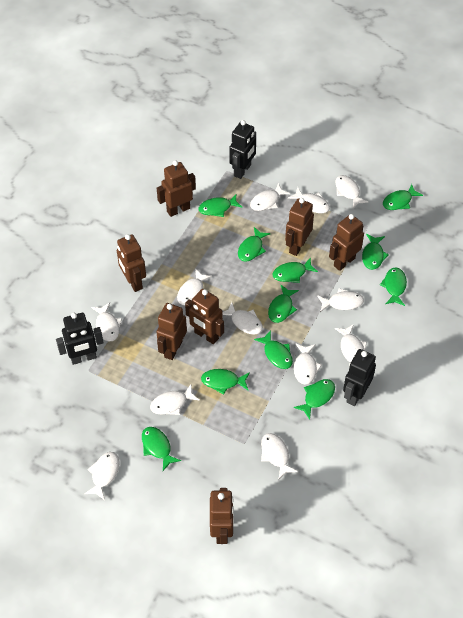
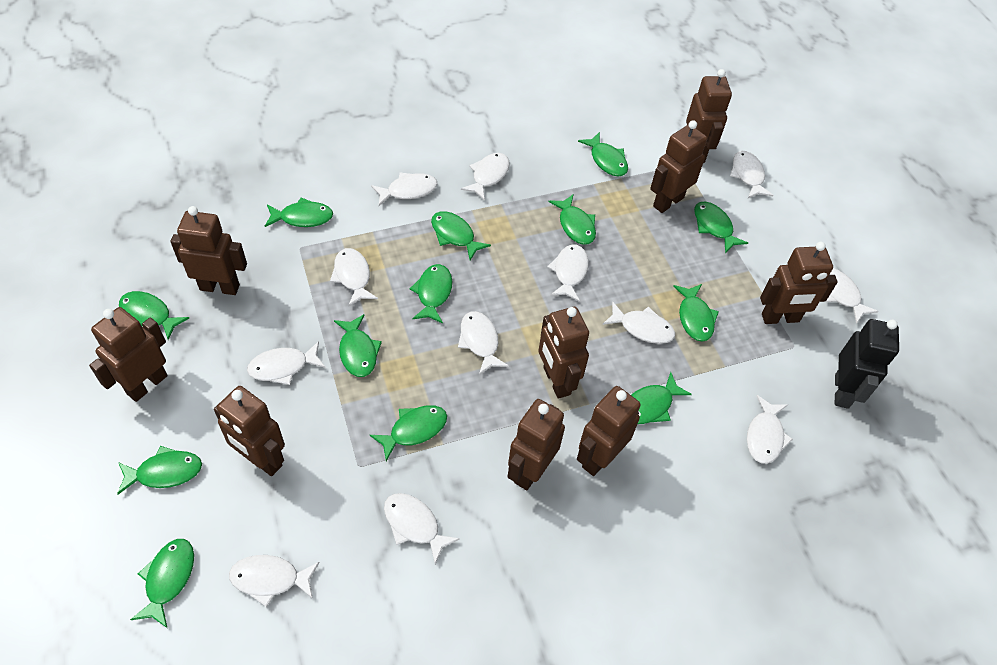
black robot: [56,313,104,365] [229,120,256,179] [343,349,376,406] = 3 -> [835,319,899,409] = 1
brown robot: [117,234,146,292] [156,303,187,360] [157,160,196,217] [185,289,224,344] [210,488,234,544] [285,198,314,256] [329,214,364,271] = 7 -> [89,307,168,402] [170,206,247,295] [214,386,285,476] [507,399,565,490] [538,307,589,399] [577,386,641,476] [650,120,707,213] [686,69,732,163] [760,242,838,324] = 9
green fish: [142,427,181,471] [199,194,242,217] [201,369,250,395] [238,227,270,262] [254,330,293,369] [268,285,299,323] [272,257,318,283] [294,379,335,419] [362,234,389,270] [380,267,407,306] [383,184,423,210] = 11 -> [117,446,202,495] [119,291,189,340] [130,539,194,628] [265,198,333,227] [334,314,382,377] [370,405,447,461] [410,264,452,324] [431,211,491,260] [549,194,596,245] [578,132,628,177] [631,372,692,424] [673,284,719,342] [694,201,748,253] = 13

